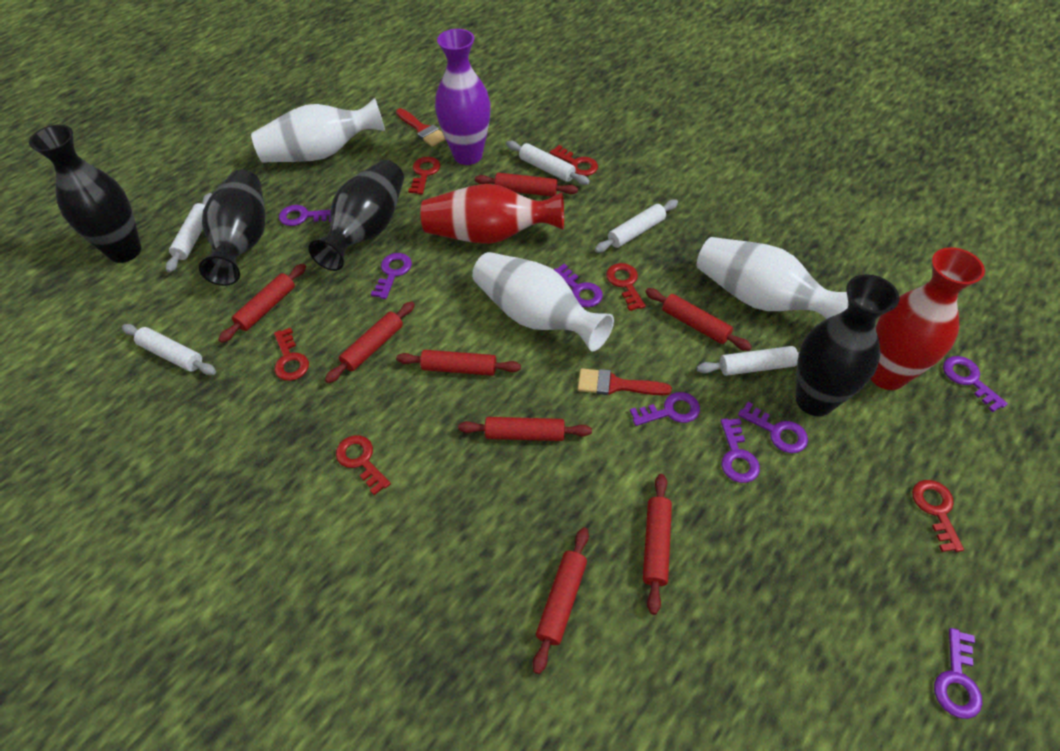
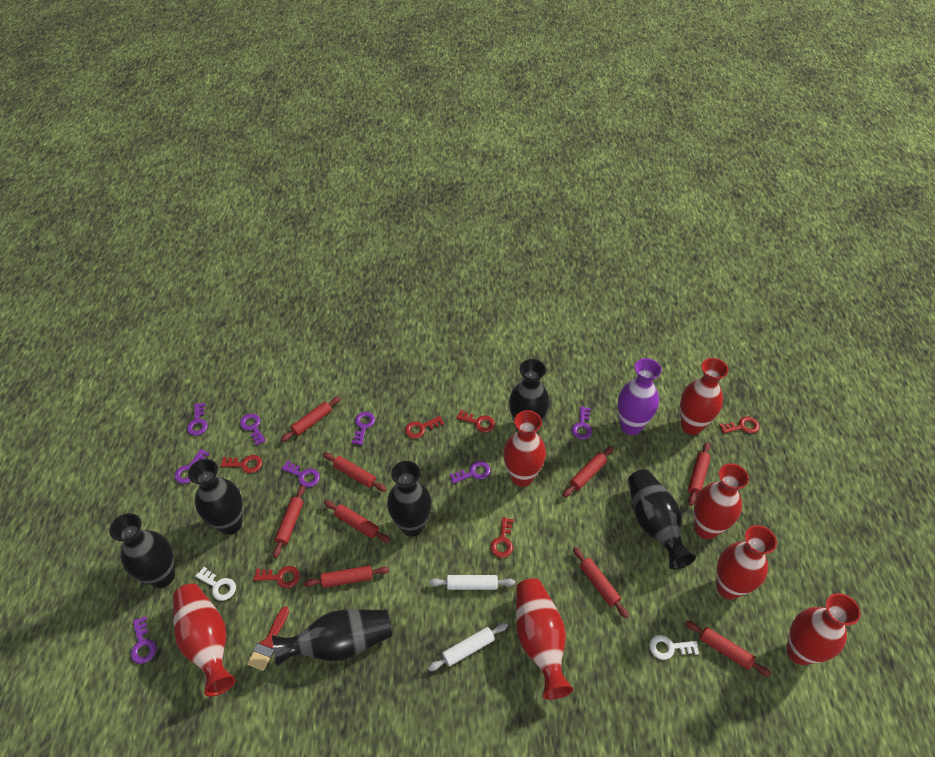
black vase: [29,125,141,263] [199,170,266,286] [309,160,404,271] [796,274,899,416] = 4 -> [109,513,175,588] [188,459,243,535] [272,609,392,666] [387,461,432,537] [509,359,549,431] [628,469,696,569] = 6
red brush: [396,108,445,147] [578,368,672,395] = 2 -> [247,606,289,671] = 1
red rolling pin: [218,264,306,343] [325,302,415,383] [396,350,521,376] [458,417,592,441] [475,173,578,197] [533,527,589,674] [643,474,672,615] [645,288,752,351] = 8 -> [273,485,305,558] [281,397,341,442] [303,566,389,588] [323,453,386,491] [324,500,390,543] [563,446,613,497] [573,547,629,618] [685,621,771,677] [688,442,711,506] = 9
red vase: [421,184,564,244] [871,247,985,390] = 2 -> [173,584,236,697] [503,410,546,487] [516,578,573,700] [680,358,728,435] [694,463,749,539] [716,525,777,600] [786,593,861,665] = 7
white key: none = 0 -> [195,567,236,601] [649,635,699,660] = 2
white rolling pin: [122,324,216,375] [166,193,212,273] [506,141,590,185] [595,199,678,253] [697,346,799,376] = 5 -> [428,623,508,671] [429,575,515,590] = 2
white vase: [251,98,385,163] [472,252,614,352] [697,237,848,319] = 3 -> none = 0

